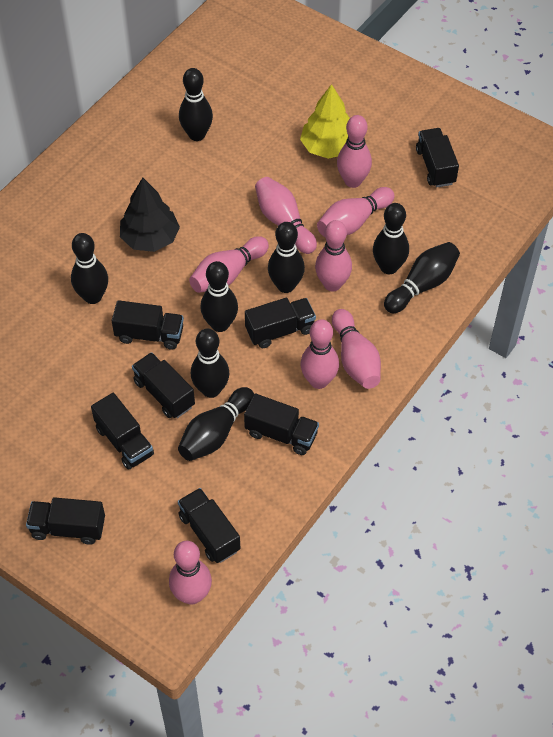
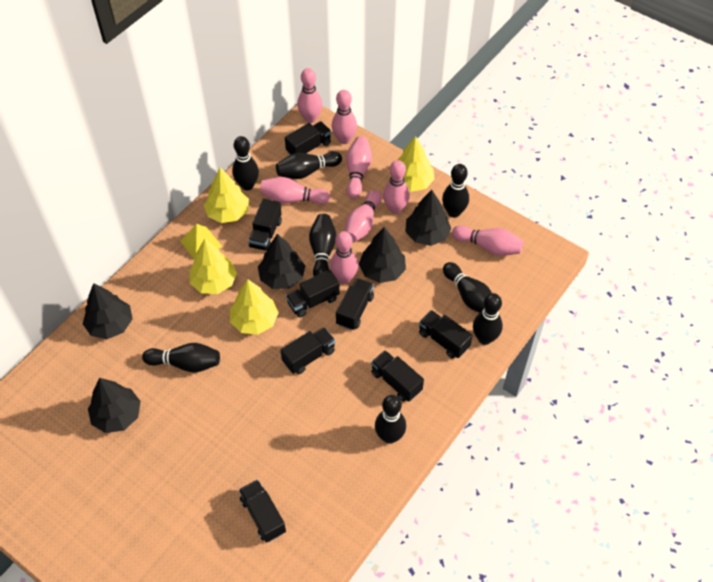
black tree: [120,178,180,252] = 1 -> [83,283,133,339] [88,378,141,433] [258,234,305,289] [359,227,406,283] [405,190,451,246] = 5
yellow pyramid: none = 0 -> [180,224,222,260] = 1
yellow tree: [300,84,350,159] = 1 -> [190,239,237,294] [204,168,249,223] [230,279,279,335] [390,136,435,192] = 4

